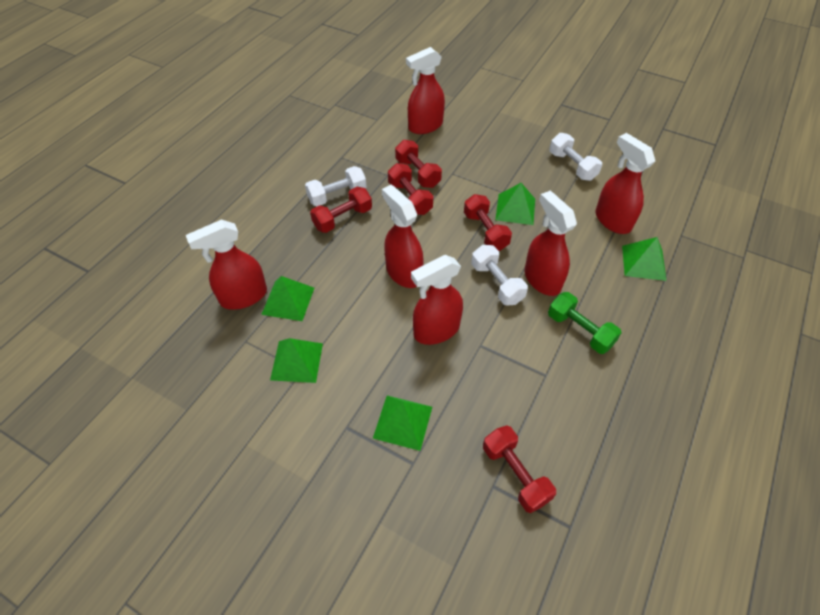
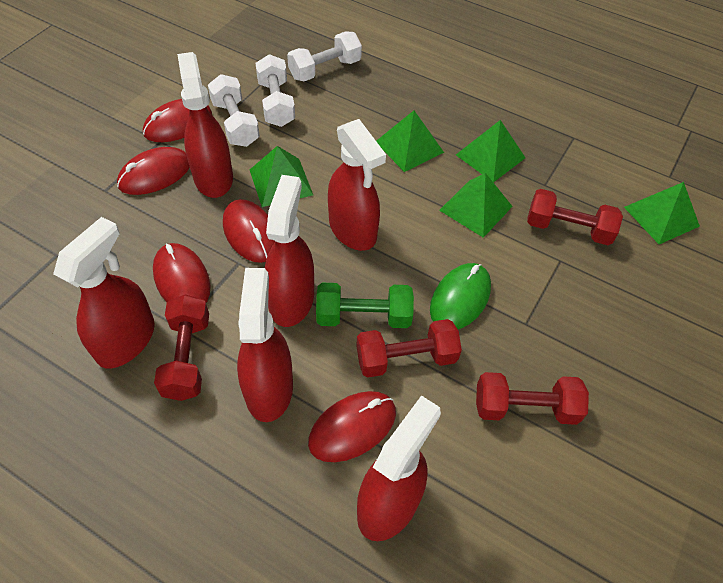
green mouse: none = 0 -> [430,263,491,329] = 1
red dumbbell: [310,187,372,233] [388,163,433,215] [395,140,442,188] [464,194,512,251] [483,425,556,513] = 5 -> [154,294,209,401] [356,319,462,377] [476,372,589,425] [527,189,623,245] = 4
red mouse: none = 0 -> [117,147,190,195] [143,99,212,142] [153,243,211,303] [223,199,275,263] [308,391,396,462] = 5

